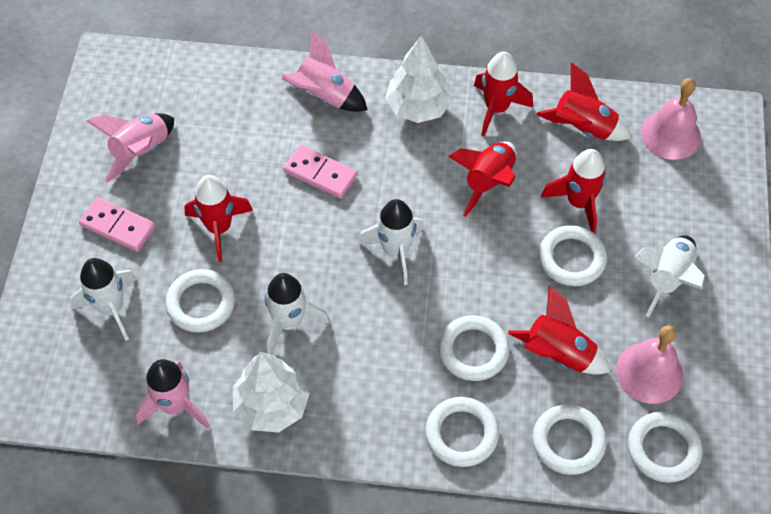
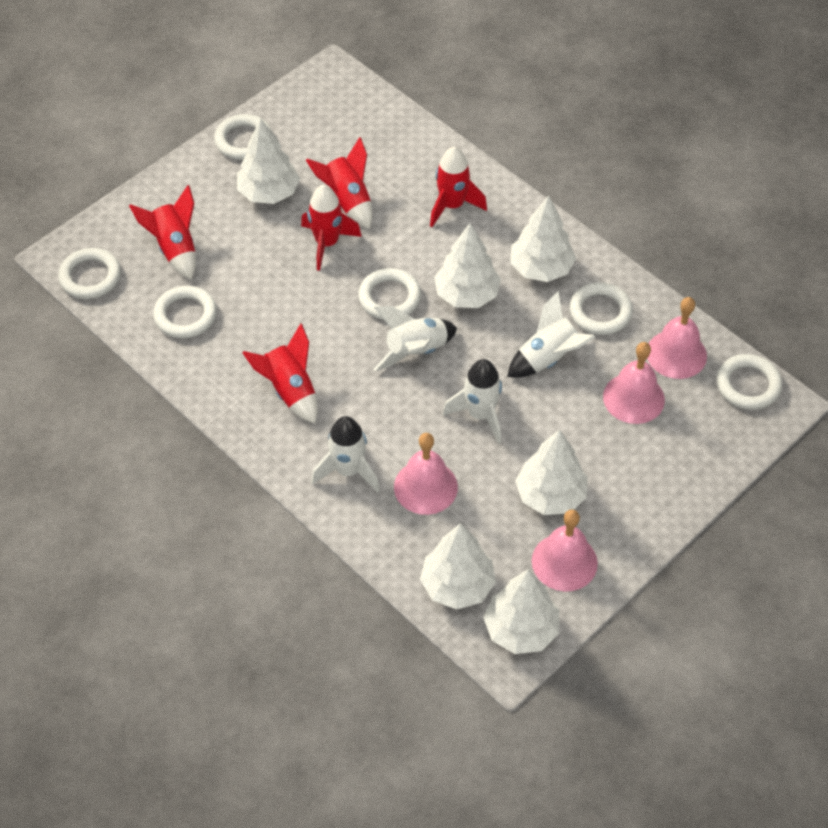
pink bell: [616,325,683,404] [641,78,701,160] = 2 -> [394,433,458,515] [532,510,598,592] [603,342,665,424] [647,297,707,379] = 4
pink domino: [79,197,156,252] [283,145,357,199] = 2 -> none = 0
pink rocket: [86,114,174,182] [135,359,210,429] [281,30,367,112] = 3 -> none = 0
red rocket: [184,175,253,262] [448,141,516,217] [474,52,533,136] [508,285,610,375] [536,63,631,141] [541,149,606,233] = 6 -> [129,185,196,280] [242,323,318,423] [301,185,362,271] [306,137,373,229] [430,147,487,227] = 5
white tree: [233,352,310,433] [385,35,453,123] = 2 -> [237,119,300,204] [420,523,496,609] [434,223,501,308] [483,569,559,654] [510,196,576,282] [515,430,588,515] = 6

